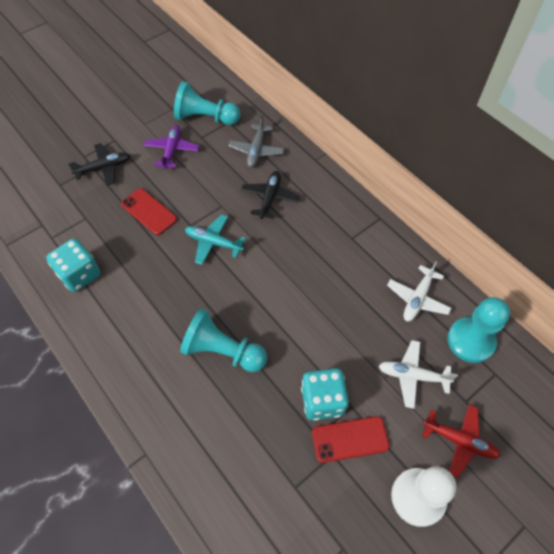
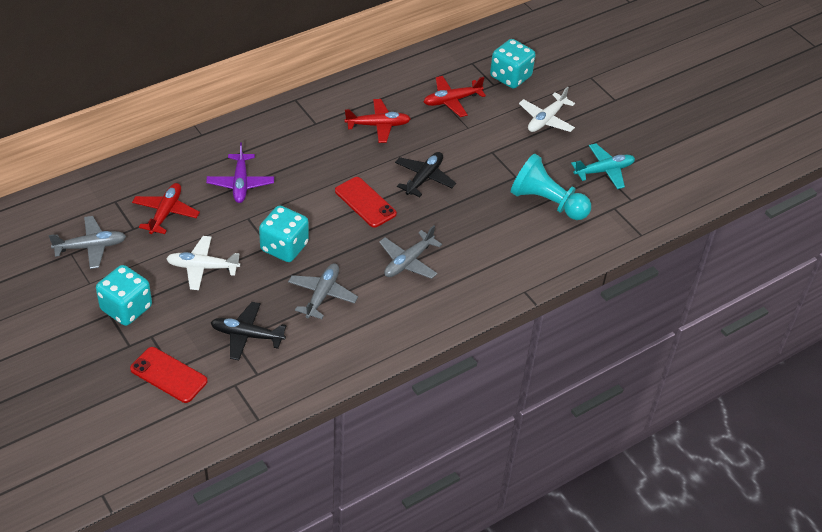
grey plane: [228,116,284,167] = 1 -> [49,216,126,269] [288,263,358,319] [379,226,442,279] = 3
red plane: [422,404,501,478] = 1 -> [132,183,200,234] [345,99,411,143] [424,76,486,117] = 3
turquoise dice: [46,238,101,292] [301,368,349,421] = 2 -> [96,265,152,326] [259,205,309,262] [490,39,535,89] = 3
turquoise pawn: [174,81,240,125] [180,308,267,372] [447,297,510,363] = 3 -> [511,154,591,220] = 1
white pawn: [391,466,456,527] = 1 -> none = 0

